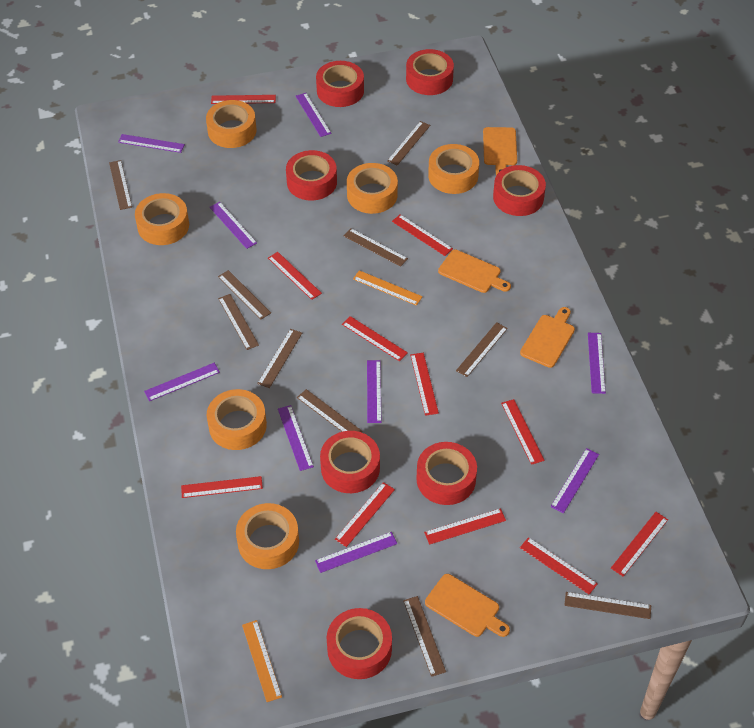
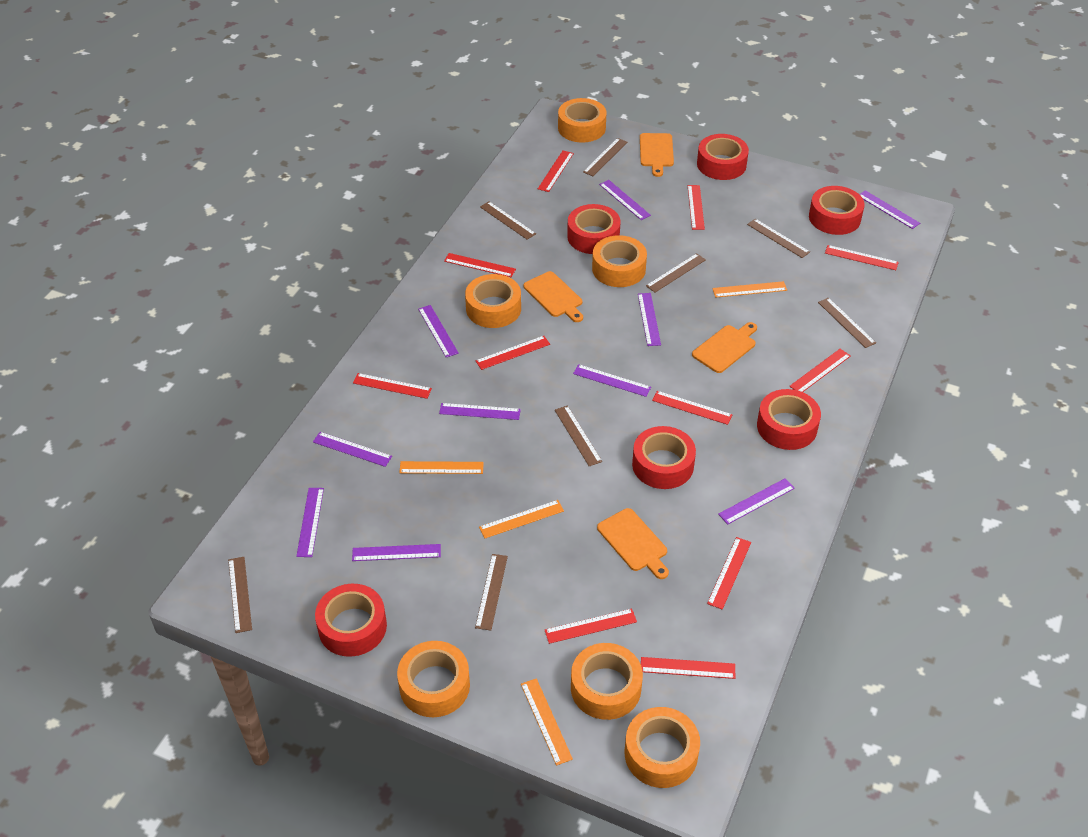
brown ruler: [109,160,132,210] [218,270,271,319] [218,294,259,350] [257,329,302,388] [297,389,363,432] [343,228,408,267] [387,121,430,166] [403,596,446,677] [456,322,508,377] [564,592,651,619] = 10 -> [228,557,252,633] [475,554,508,630] [480,201,536,240] [555,406,602,466] [583,138,627,176] [646,253,706,292] [747,219,810,258] [818,298,876,348] = 8
orange ruler: [242,620,282,702] [353,270,423,306] = 2 -> [399,461,484,474] [479,500,564,539] [521,678,573,766] [712,281,787,298] = 4
purple ruler: [118,134,185,153] [144,363,220,401] [210,202,257,249] [278,405,314,471] [296,93,331,137] [315,532,397,573] [367,360,381,423] [551,448,599,513] [588,333,606,394] = 9 -> [296,488,324,557] [313,432,392,467] [352,544,441,561] [418,305,459,357] [439,403,521,420] [573,364,651,397] [599,180,651,220] [638,293,661,346] [718,478,795,525] [859,190,920,229] = 10
red tape: [286,150,337,200] [316,61,364,107] [320,431,380,493] [327,608,392,679] [406,49,454,95] [416,442,477,505] [493,165,546,216] = 7 -> [315,584,387,657] [567,204,621,254] [632,426,696,489] [697,134,749,180] [757,389,821,450] [809,186,865,235] = 6

